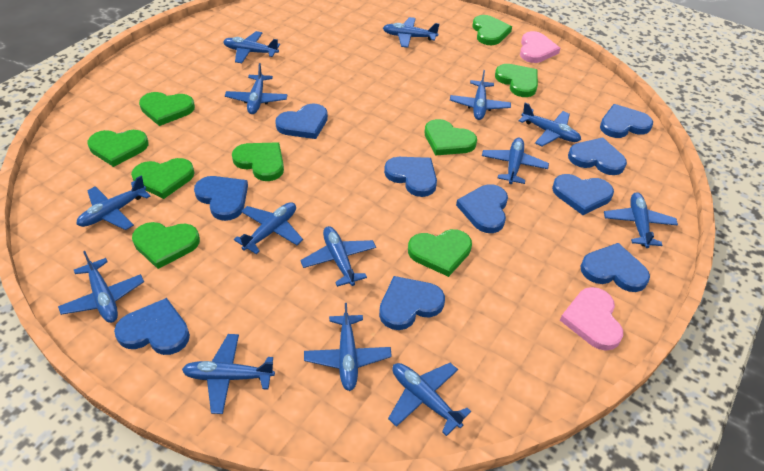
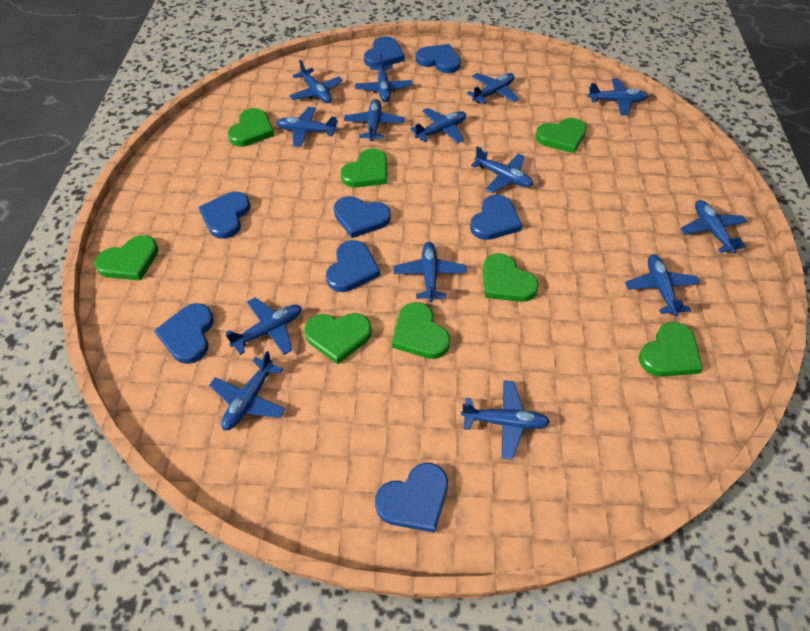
blue heart: [114,298,190,355] [194,176,248,221] [275,103,328,139] [379,276,445,330] [384,157,437,197] [456,184,508,233] [552,174,614,215] [568,137,627,175] [580,243,650,292] [600,104,653,138] = 10 -> [154,303,214,364] [198,192,251,239] [326,240,380,292] [334,196,391,238] [364,36,405,67] [375,463,448,533] [416,44,461,73] [470,195,522,240] = 8
green heart: [88,130,149,167] [131,158,195,199] [132,222,200,269] [139,92,195,126] [232,142,284,181] [408,229,472,277] [425,119,477,156] [473,15,512,45] [495,64,538,97] = 9 -> [94,235,159,281] [228,108,275,147] [304,313,372,364] [340,148,387,188] [392,302,450,359] [483,253,539,302] [535,118,587,153] [639,322,703,377] = 8
pink heart: [520,31,560,63] [560,287,623,351] = 2 -> none = 0

